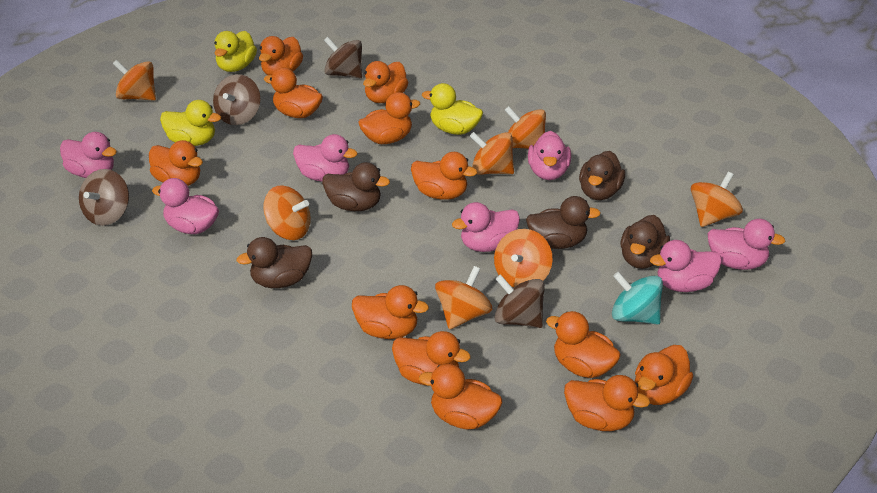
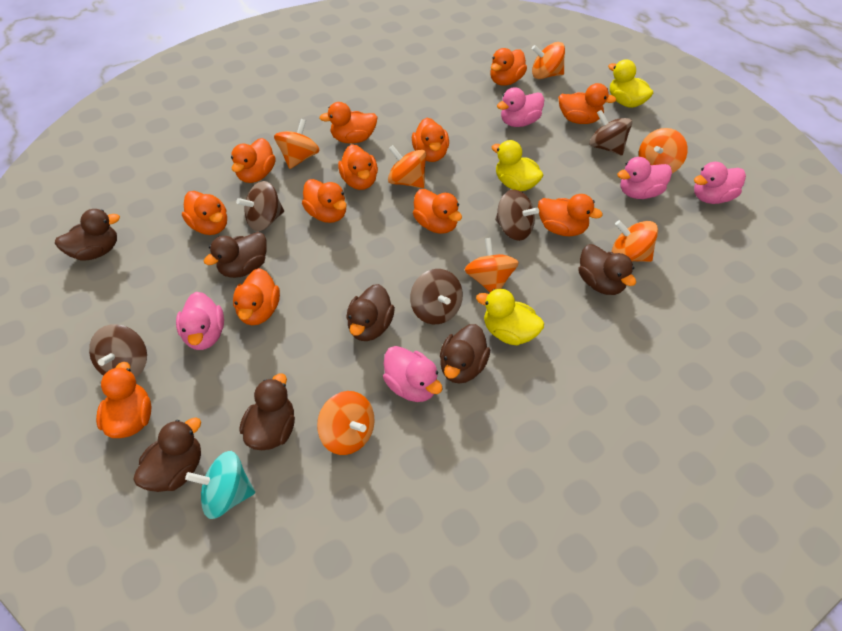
brown duck: [236,237,312,288] [322,162,390,211] [526,196,601,249] [579,151,625,200] [620,215,670,269] = 5 -> [55,209,120,261] [133,417,201,492] [204,232,267,278] [240,373,295,450] [346,284,395,341] [440,324,490,384] [578,244,636,295] = 7
brown spinning top: [79,169,129,226] [213,74,261,125] [324,37,362,78] [494,274,545,328] = 4 -> [89,324,147,378] [236,181,284,231] [410,269,463,324] [495,189,539,241] [589,110,632,155] = 5
pink duck: [60,132,117,178] [152,178,219,234] [293,134,357,182] [452,202,520,252] [528,131,571,180] [650,240,722,292] [707,219,785,270] = 7 -> [176,292,224,350] [383,346,443,402] [497,87,544,127] [617,157,672,199] [694,162,746,204] = 5

